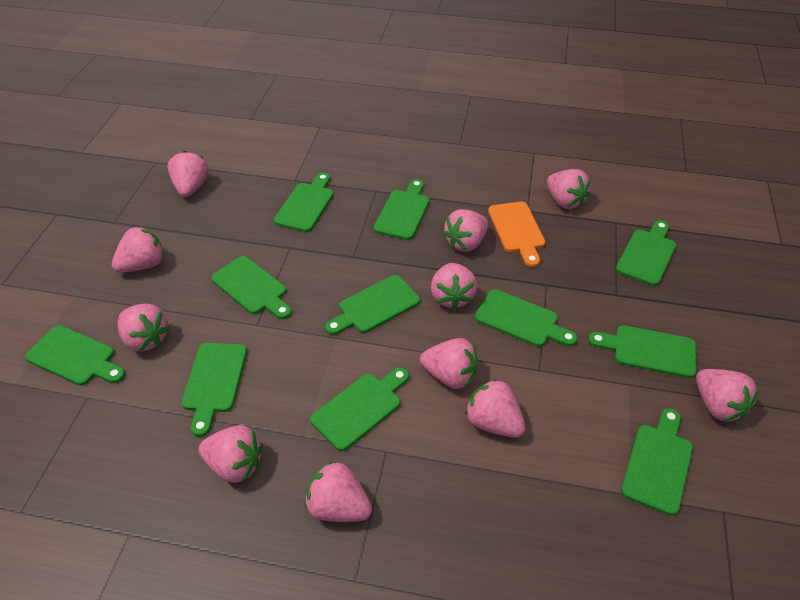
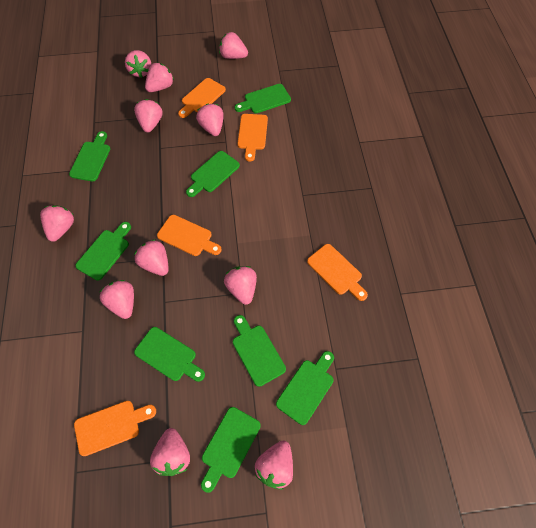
green cutting board: [25,325,125,386] [182,343,247,437] [211,256,292,319] [274,173,333,232] [310,367,409,451] [325,275,420,335] [374,179,430,240] [475,289,578,347] [588,325,696,378] [616,220,676,286] [621,408,693,516] = 11 -> [69,131,110,181] [75,222,131,280] [134,327,205,382] [186,151,240,197] [201,407,261,493] [233,315,286,387] [235,84,291,113] [276,351,334,425] = 8
orange cutting board: [488,201,545,267] = 1 -> [74,401,156,456] [157,215,222,256] [178,78,226,118] [237,114,268,162] [307,244,368,301] = 5

